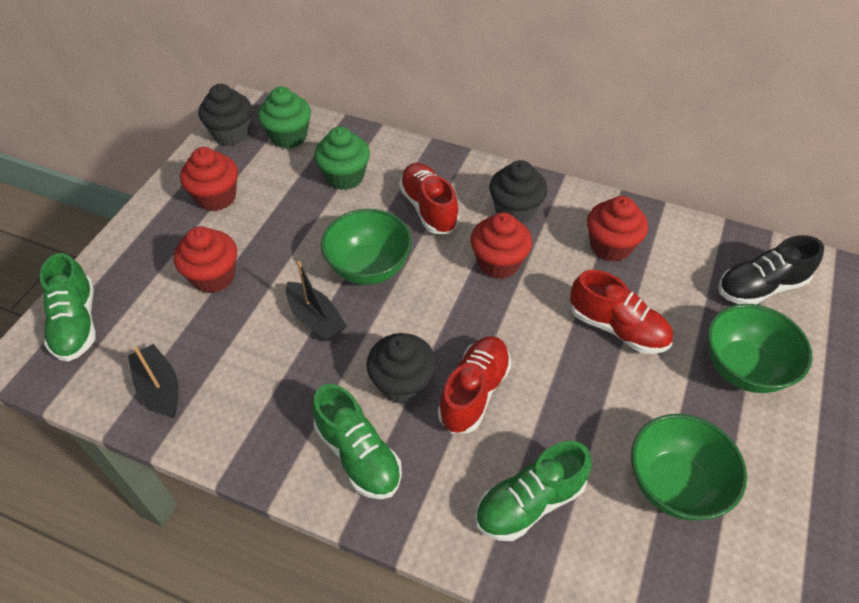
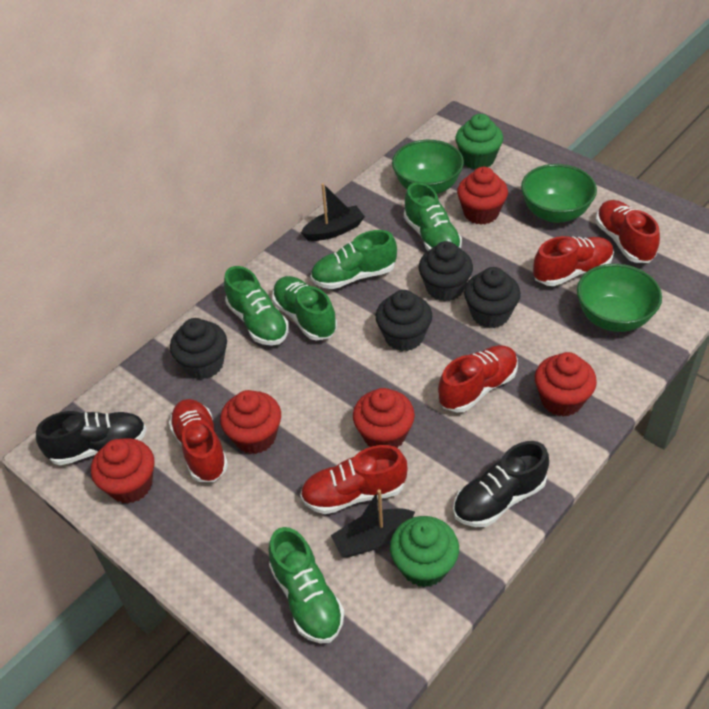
black cupcake: [199,84,252,146] [366,333,436,404] [489,160,547,224] = 3 -> [170,318,227,380] [376,290,432,351] [418,241,473,302] [464,267,521,328] = 4
black shoe: [718,235,824,304] = 1 -> [36,411,147,465] [453,441,549,527] = 2
green shoe: [40,253,96,362] [313,384,402,499] [475,441,592,541] = 3 -> [224,266,289,346] [269,527,344,644] [272,276,337,341] [311,230,397,289] [404,182,462,251] = 5
red cupcake: [174,226,237,293] [180,147,238,211] [471,212,532,279] [587,196,648,262] = 4 -> [91,438,154,504] [220,390,281,454] [353,388,415,448] [457,167,508,225] [535,352,597,417] = 5
red shoe: [399,163,459,234] [438,336,511,433] [570,270,673,354] = 3 -> [169,399,228,482] [300,445,408,514] [438,345,518,413] [533,236,614,286] [596,200,660,263] = 5

